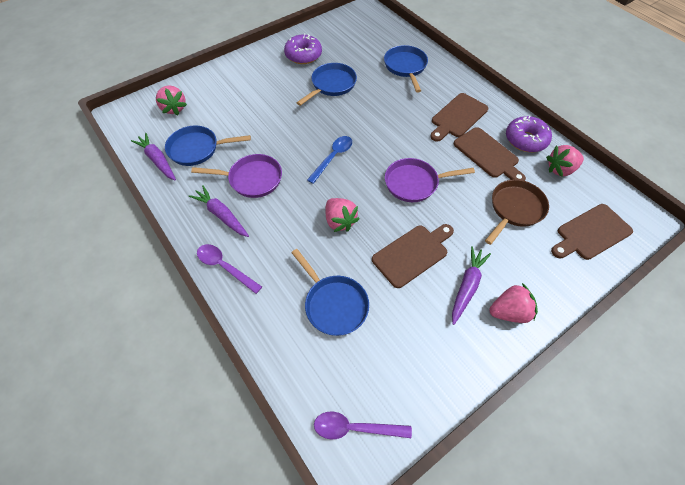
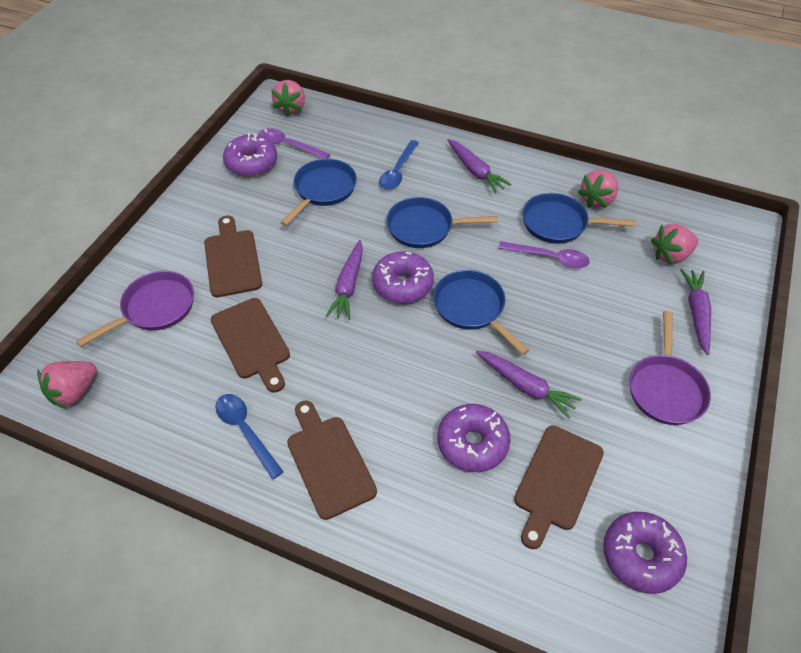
blue spoon: [307,136,352,184] = 1 -> [215,394,284,479] [379,140,419,190] = 2
brown pan: [485,179,549,245] = 1 -> none = 0
purple carrot: [131,133,176,180] [189,185,249,237] [452,246,491,325] = 3 -> [326,240,363,320] [447,139,512,193] [476,351,582,419] [680,269,711,355] = 4
purple donut: [284,33,322,64] [506,116,552,152] = 2 -> [223,133,277,177] [372,251,434,303] [438,404,511,472] [603,512,687,594] = 4

